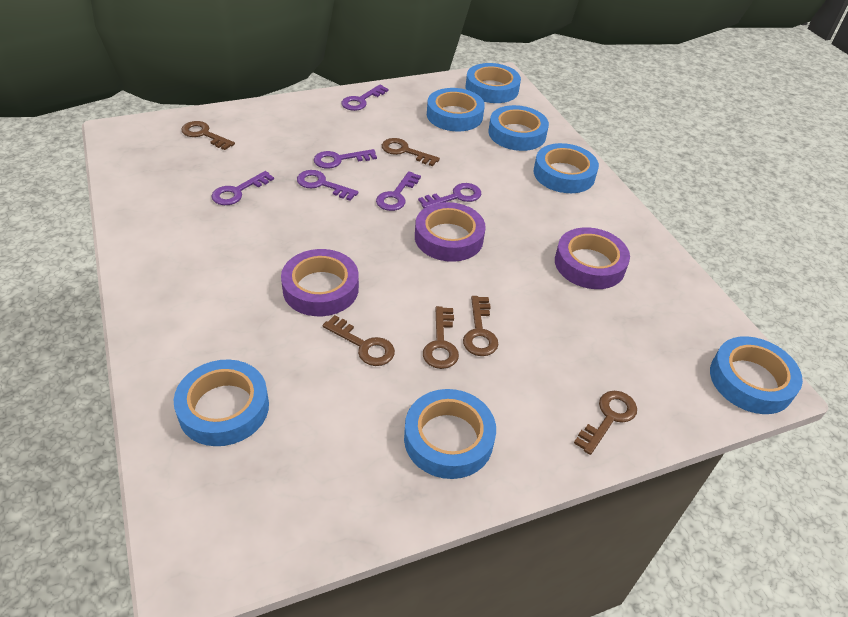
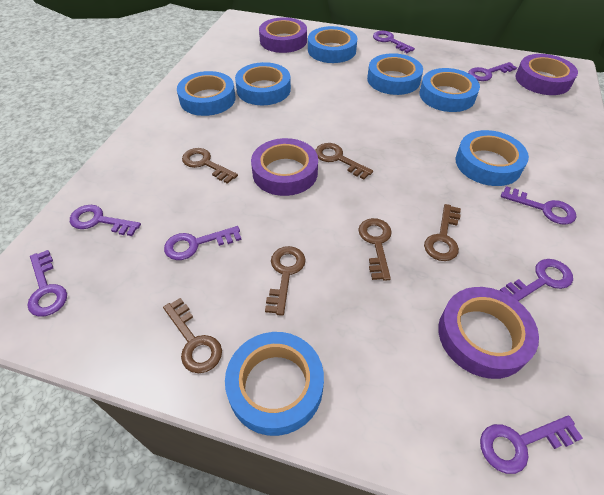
purple key: [211,171,274,205] [297,170,359,201] [314,149,377,169] [341,84,389,111] [376,171,421,211] [418,183,481,208] = 6 -> [27,250,67,317] [70,205,141,236] [164,226,242,260] [373,31,415,53] [468,62,517,81] [480,416,583,474] [499,259,573,301] [501,186,576,225] = 8
purple tape: [281,249,359,316] [415,202,486,262] [555,227,630,289] = 3 -> [251,138,318,196] [259,17,307,53] [438,287,539,379] [516,54,578,95] = 4

